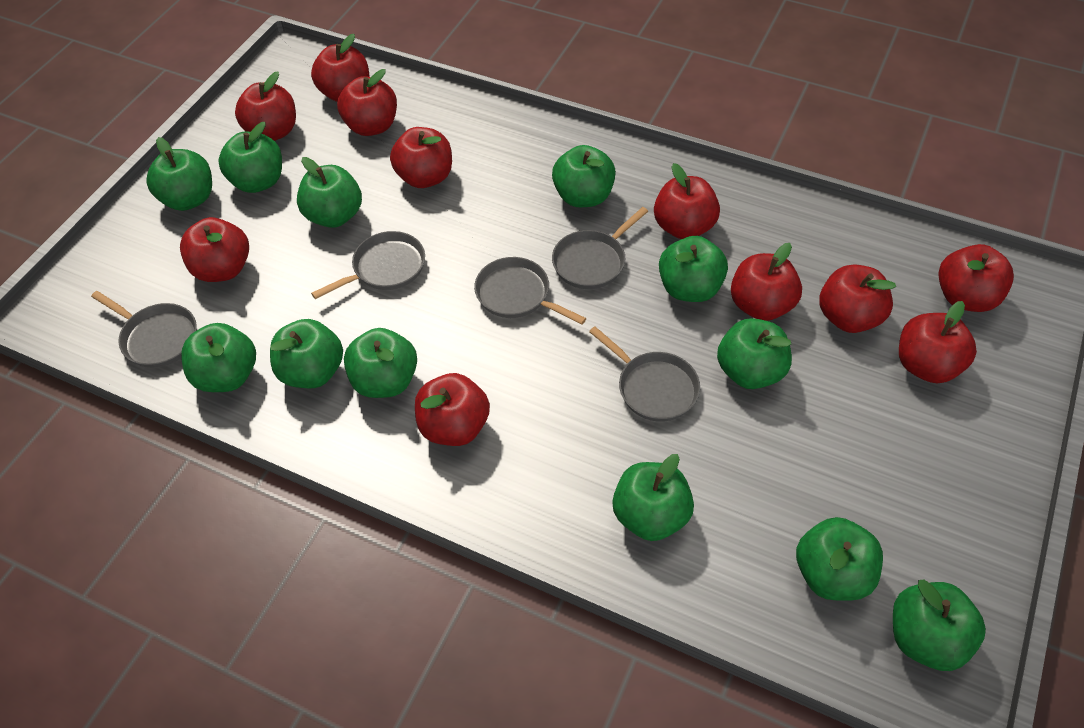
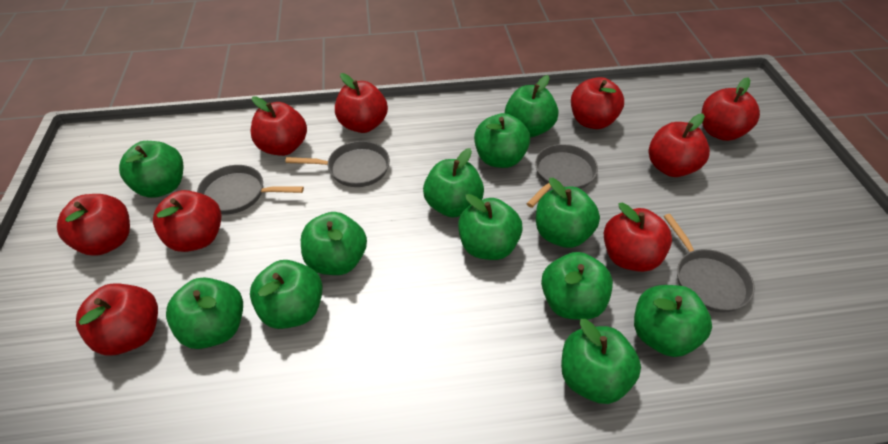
grey pan: [91,291,197,368] [311,231,425,299] [474,257,587,325] [552,207,648,289] [589,326,700,422] = 5 -> [197,165,304,214] [285,141,390,187] [527,144,598,208] [664,214,755,313] = 4
red apple: [180,217,249,282] [235,71,296,141] [311,34,370,102] [337,69,397,136] [390,127,452,188] [415,373,490,446] [654,163,720,239] [731,243,802,321] [819,264,896,333] [899,301,977,383] [938,244,1014,312] = 11 -> [57,194,130,256] [76,283,158,355] [153,190,222,252] [251,96,307,156] [335,73,388,133] [571,77,624,129] [604,203,672,272] [649,114,710,177] [702,77,760,141] = 9

